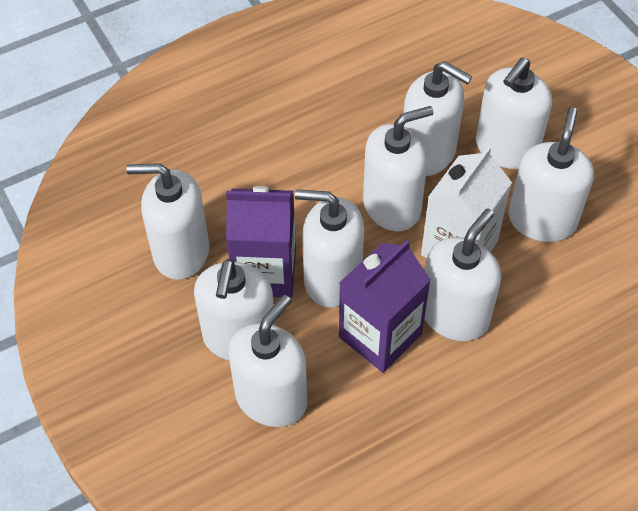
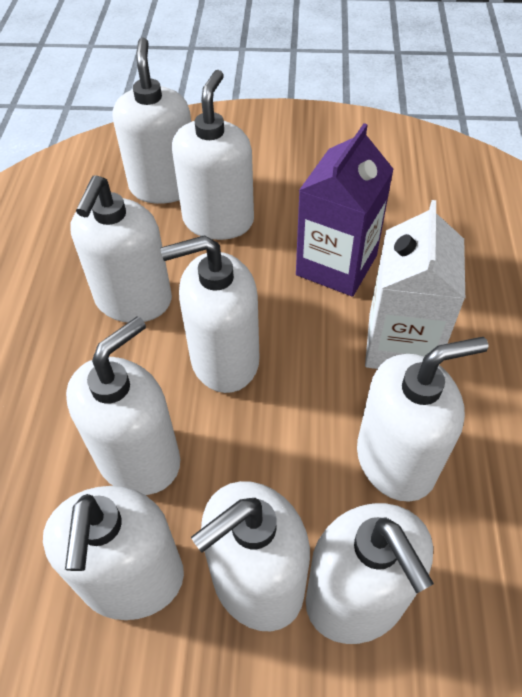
purple carton: [226,186,296,298] [339,240,431,373] = 2 -> [296,123,394,297] = 1

